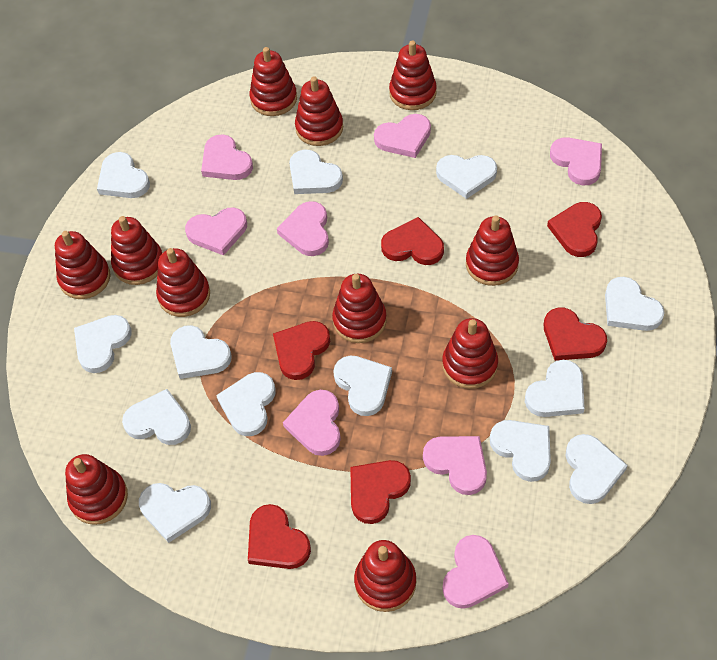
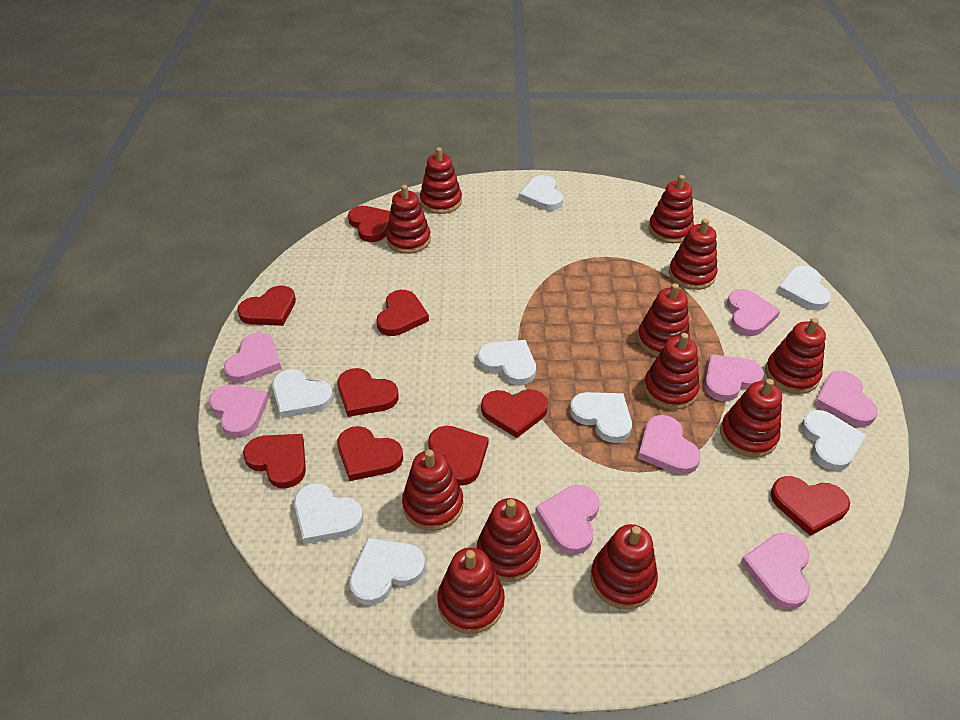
red heart: [248,504,311,569] [273,321,330,380] [350,460,411,524] [381,217,444,265] [544,308,607,361] [547,202,602,257] = 6 -> [237,286,296,326] [243,434,306,488] [337,426,403,481] [338,368,399,417] [348,206,391,242] [376,290,429,336] [428,426,488,486] [481,389,548,438] [770,476,850,536] = 9
red stacking toy: [55,231,110,299] [65,454,128,525] [111,216,162,285] [156,248,210,317] [249,47,297,116] [295,76,343,146] [332,274,387,343] [354,540,416,612] [389,41,437,110] [442,318,498,389] [466,216,519,286] = 11 -> [386,185,431,254] [402,449,463,531] [420,147,462,214] [437,547,505,634] [477,498,541,582] [590,524,658,610] [637,283,690,356] [644,333,700,410] [649,175,694,243] [669,219,718,290] [720,379,782,458] [765,318,826,394] = 12
white heart: [74,315,132,373] [97,152,150,198] [122,389,191,445] [139,483,211,543] [170,325,232,379] [216,372,276,436] [289,150,343,194] [333,356,392,416] [436,155,497,199] [490,420,551,482] [525,360,585,417] [565,434,628,504] [605,277,665,331] = 13 -> [272,369,333,418] [294,483,363,544] [349,538,425,605] [478,340,536,385] [519,175,563,211] [570,392,632,443] [777,266,831,310] [801,410,866,471] = 8

